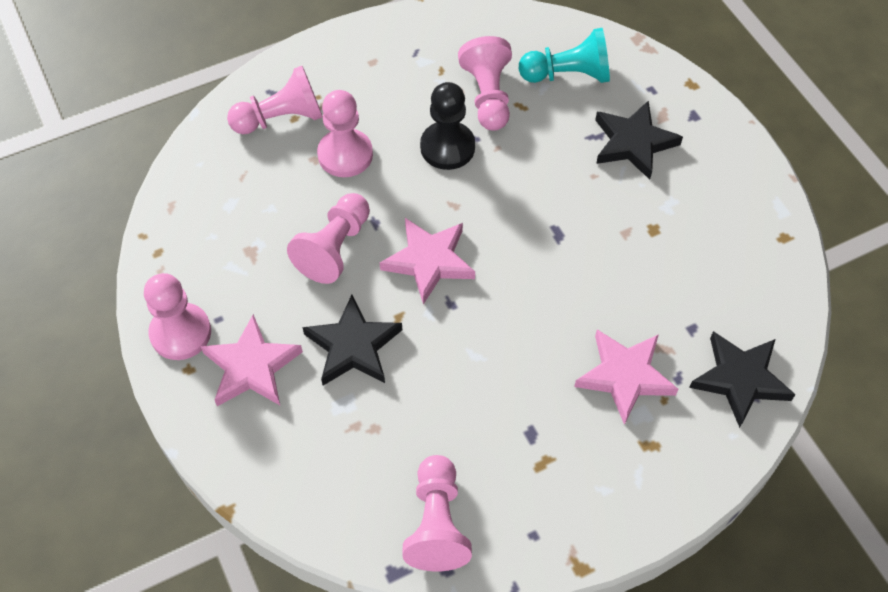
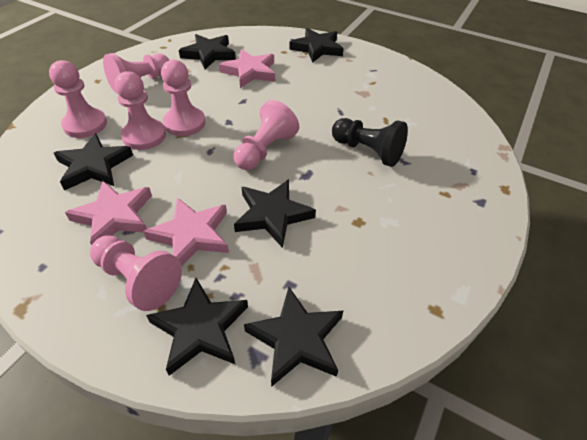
black star: [302,295,402,386] [595,101,683,180] [689,331,796,428] = 3 -> [54,133,133,191] [146,278,248,376] [179,34,236,69] [234,179,316,248] [244,287,343,387] [289,28,344,63] = 6
turquoise pawn: [519,28,610,83] = 1 -> none = 0

